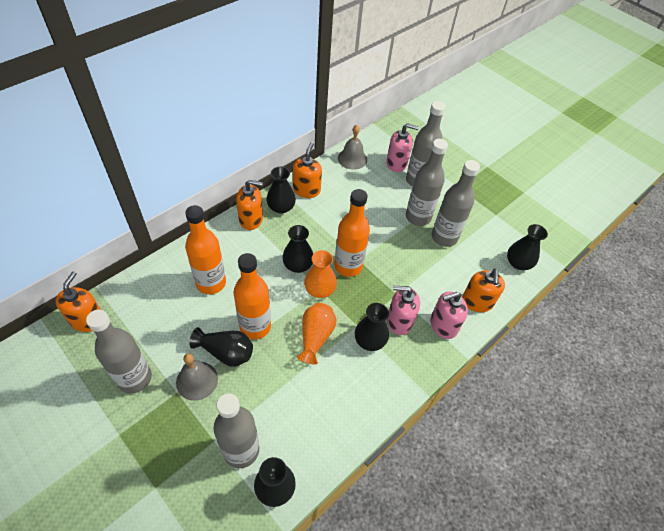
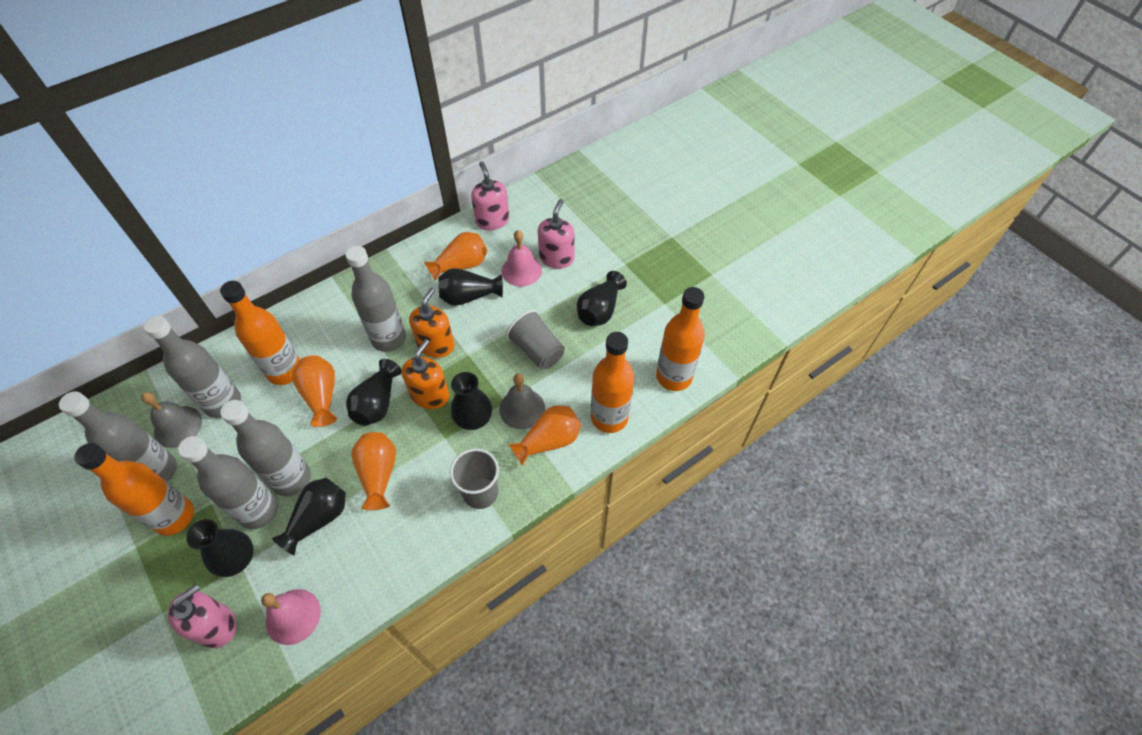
grey cup: none = 0 -> [450,448,499,509] [506,310,565,370] = 2
orange bottle: [185,205,226,294] [234,253,271,340] [334,189,370,277] = 3 -> [74,443,194,536] [220,281,300,385] [591,332,635,433] [656,287,705,391] = 4
orange soap dispenser: [55,271,101,332] [236,180,263,230] [293,142,322,198] [462,269,505,312] = 4 -> [402,339,449,409] [409,287,455,358] = 2
orange vase: [297,303,337,364] [304,250,337,298] = 2 -> [292,355,337,427] [351,432,396,510] [424,232,488,281] [509,405,581,466] = 4
pink bell: none = 0 -> [261,589,321,645] [502,230,542,286] = 2

